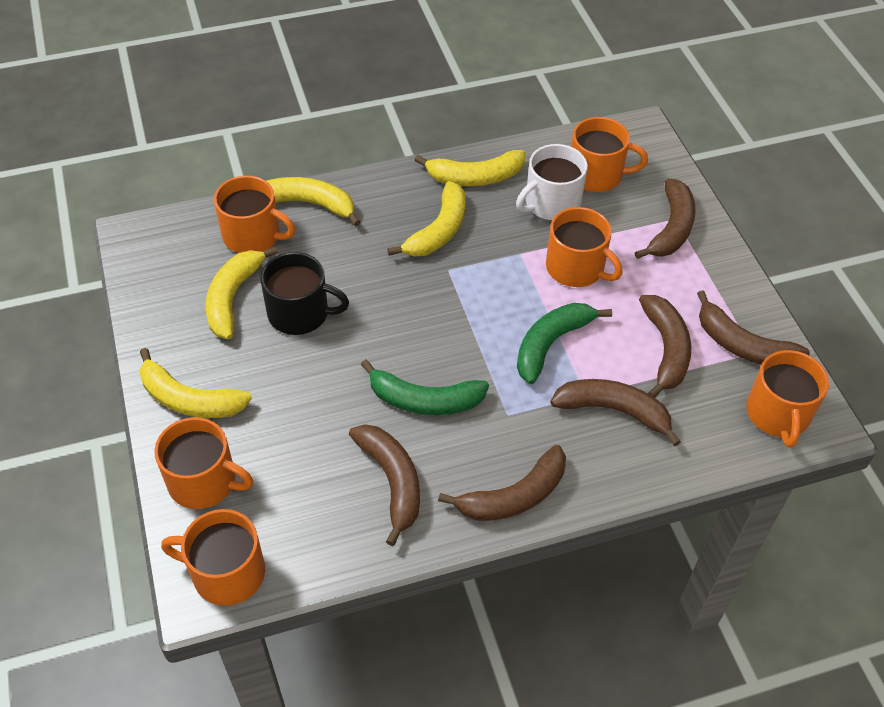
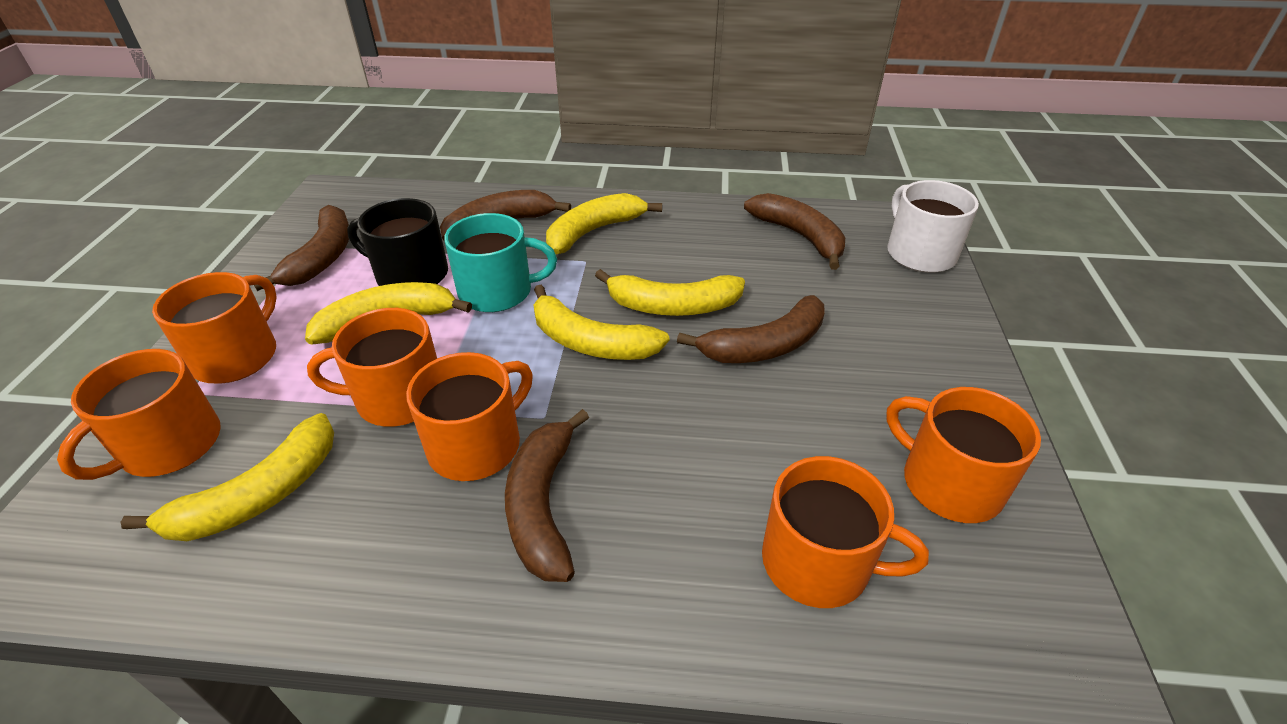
brown banana: [349,424,420,546] [438,445,566,521] [550,379,681,446] [635,178,696,259] [639,295,691,398] [697,290,810,365] = 6 -> [254,205,349,291] [440,190,571,241] [505,409,589,582] [677,295,825,363] [744,193,845,270] = 5
green banana: [361,360,489,415] [517,303,612,384] = 2 -> none = 0
turquoise mug: none = 0 -> [445,213,557,312] = 1

